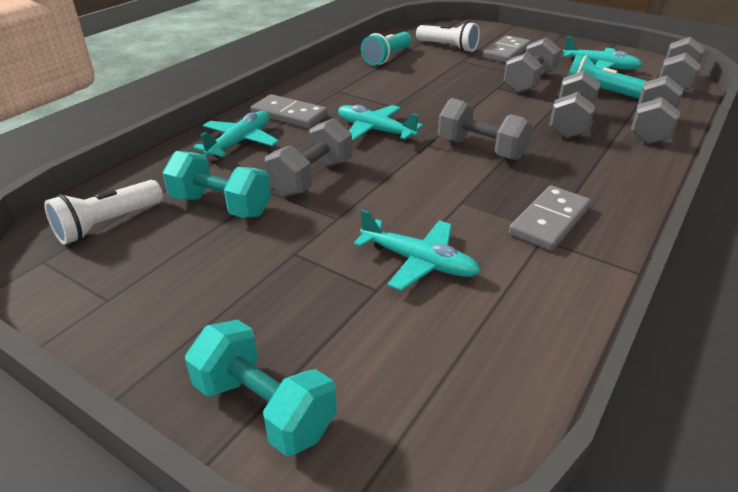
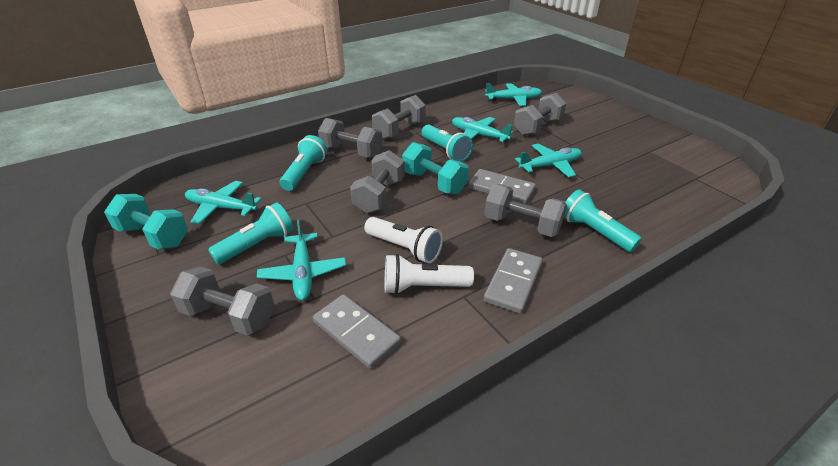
turquoise flashlight: [361,32,412,65] [568,54,647,99] = 2 -> [208,202,294,264] [280,135,327,191] [421,125,473,162] [564,189,642,252] = 4
turquoise plane: [193,111,279,158] [338,105,423,140] [354,210,481,291] [563,36,642,69] = 4 -> [185,181,262,224] [257,220,346,300] [452,117,514,142] [485,83,542,106] [515,143,582,177] = 5

